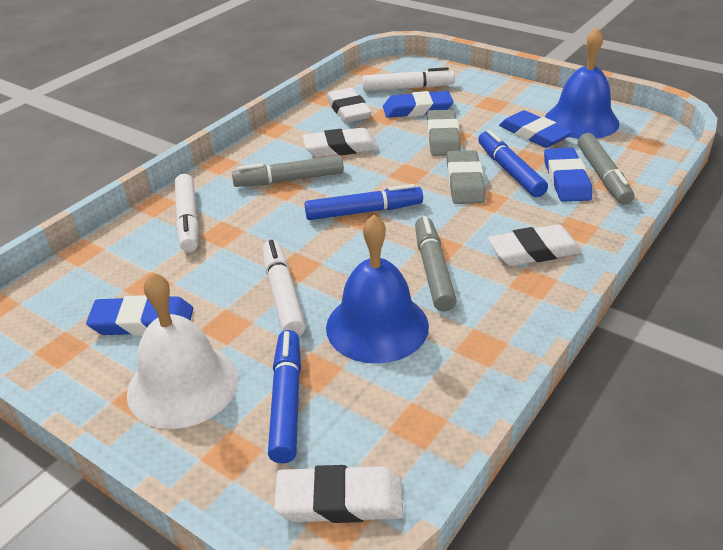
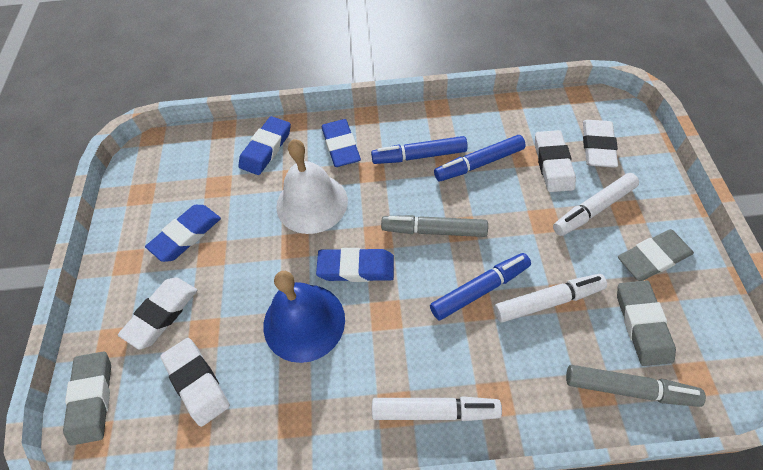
blue bell: [326,215,429,364] [545,27,619,139] = 2 -> [263,271,345,363] = 1
grey eraser: [427,110,461,156] [447,150,485,204] = 2 -> [63,351,111,446] [617,280,676,366] [618,229,694,281] = 3
grey marker: [232,155,344,187] [415,216,457,312] [578,133,634,205] = 3 -> [381,215,488,237] [566,365,706,407] = 2

